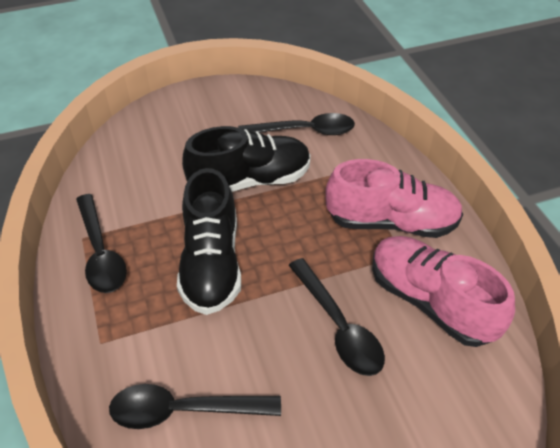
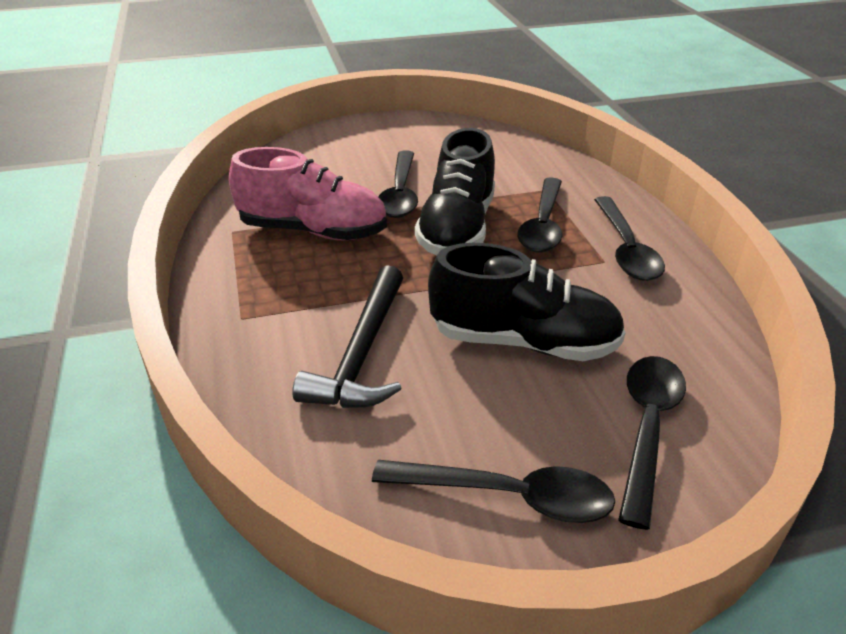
black hammer: none = 0 -> [292,265,403,408] = 1
black spoon: [76,194,127,293] [109,384,281,429] [238,113,355,135] [289,258,385,376] = 4 -> [372,460,615,523] [378,151,418,218] [517,177,562,252] [594,196,665,281] [618,356,686,530] = 5
pink shoe: [325,159,463,238] [372,236,515,347] = 2 -> [229,147,387,240] = 1

